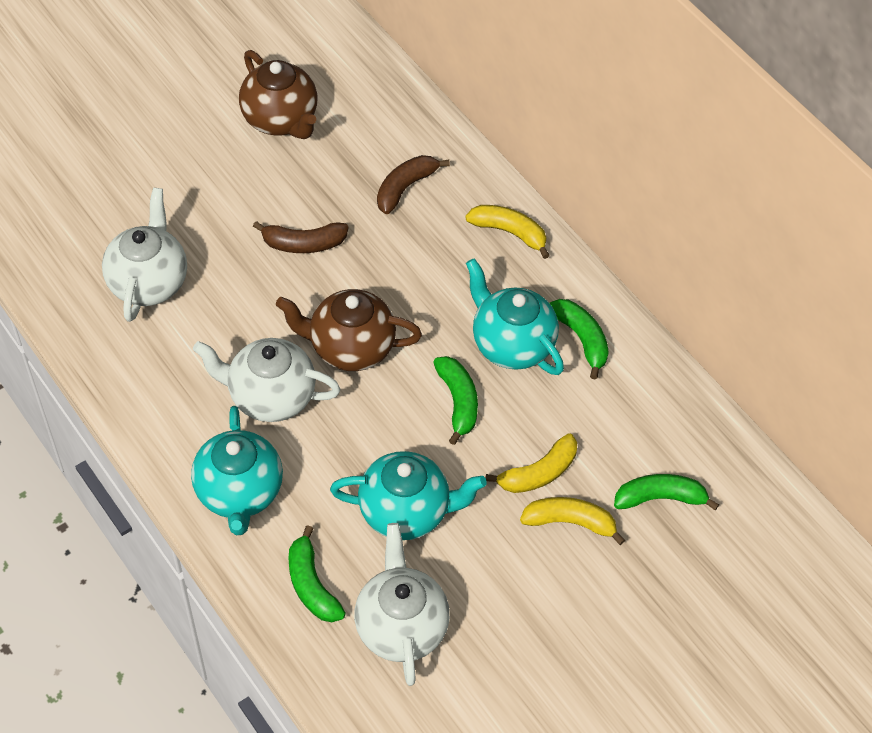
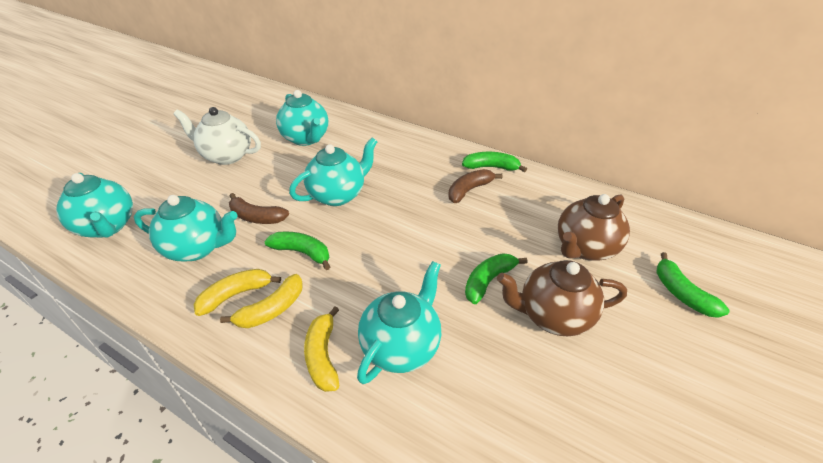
turquoise teapot: [191,406,283,535] [330,451,487,540] [466,259,564,375] = 3 -> [56,173,133,238] [134,195,238,262] [276,90,329,146] [289,137,378,206] [357,261,441,384] = 5
white teapot: [102,188,187,322] [193,338,341,422] [354,523,450,686] = 3 -> [173,107,261,165] = 1

